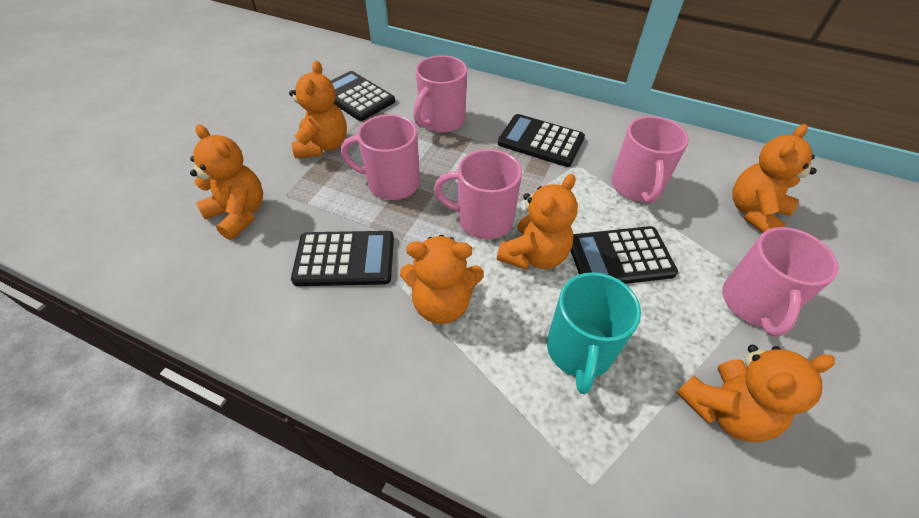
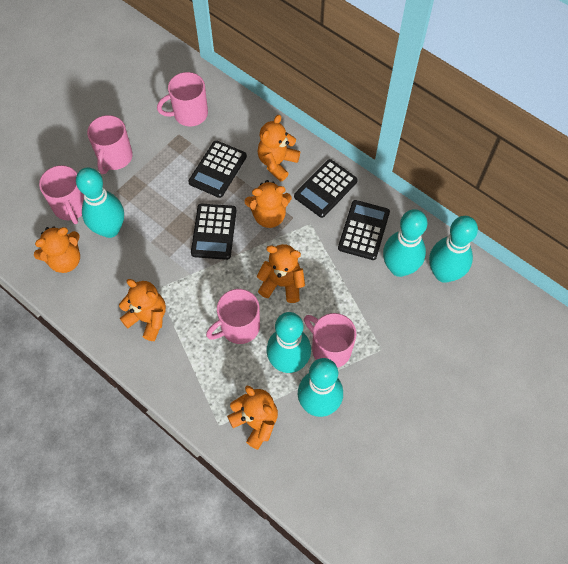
turquoise bowling pin: none = 0 -> [76,167,124,238] [267,312,311,373] [298,358,343,417] [383,209,427,277] [429,216,478,283] = 5
turquoise mug: [547,272,641,394] = 1 -> none = 0

